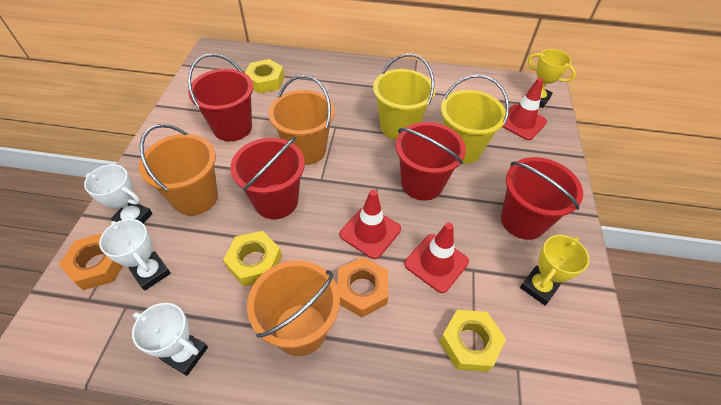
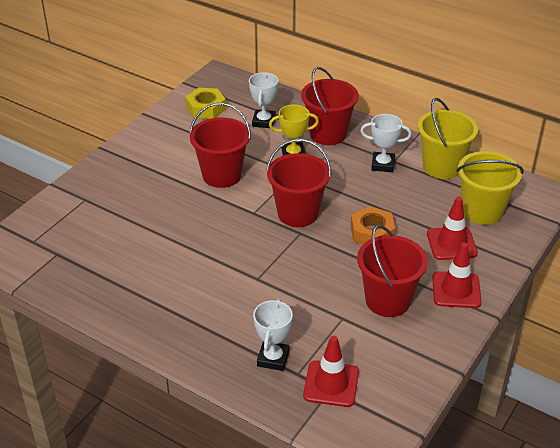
orange bucket: [139,124,218,216] [247,260,340,356] [268,75,335,165] = 3 -> none = 0
orange nut: [59,233,123,290] [337,257,388,318] = 2 -> [351,206,395,245] = 1
yellow nut: [223,231,282,287] [245,59,285,94] [440,310,506,372] = 3 -> [185,88,226,119] = 1
yellow trophy: [520,235,590,305] [528,49,576,108] = 2 -> [269,104,319,156] = 1

